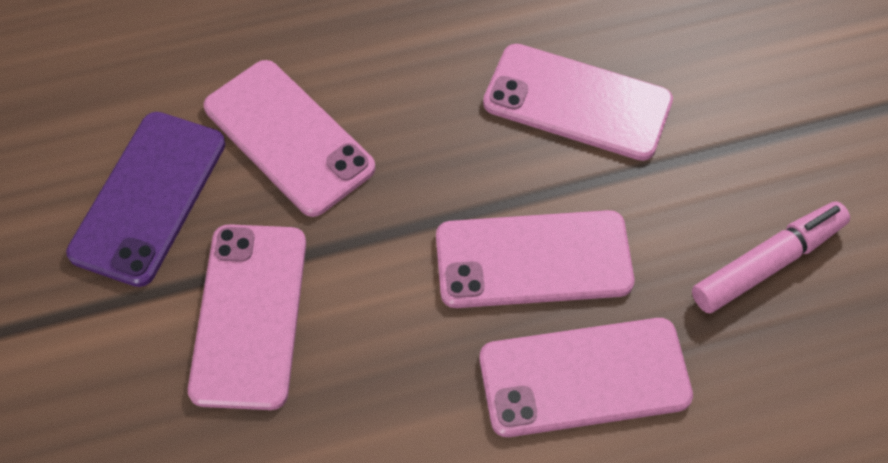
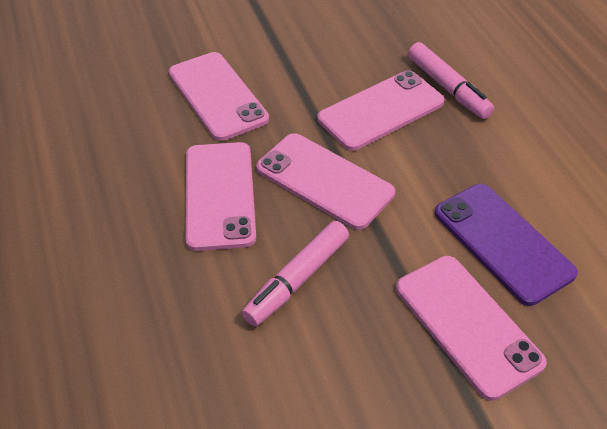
pink marker: [692,202,850,313] = 1 -> [242,221,349,326] [408,42,494,119] = 2

